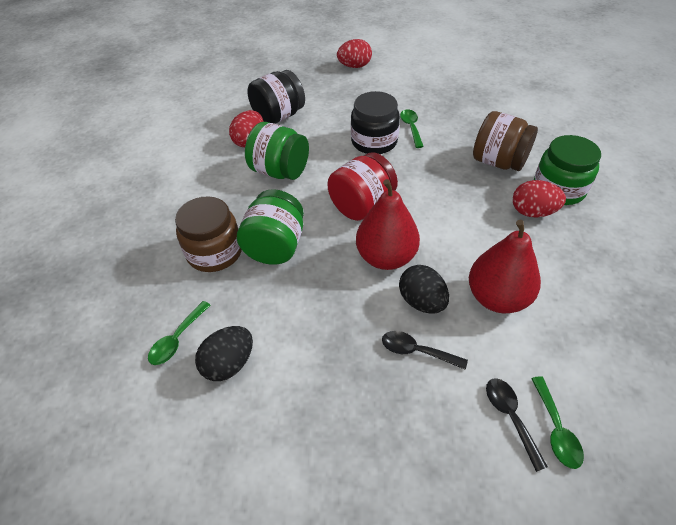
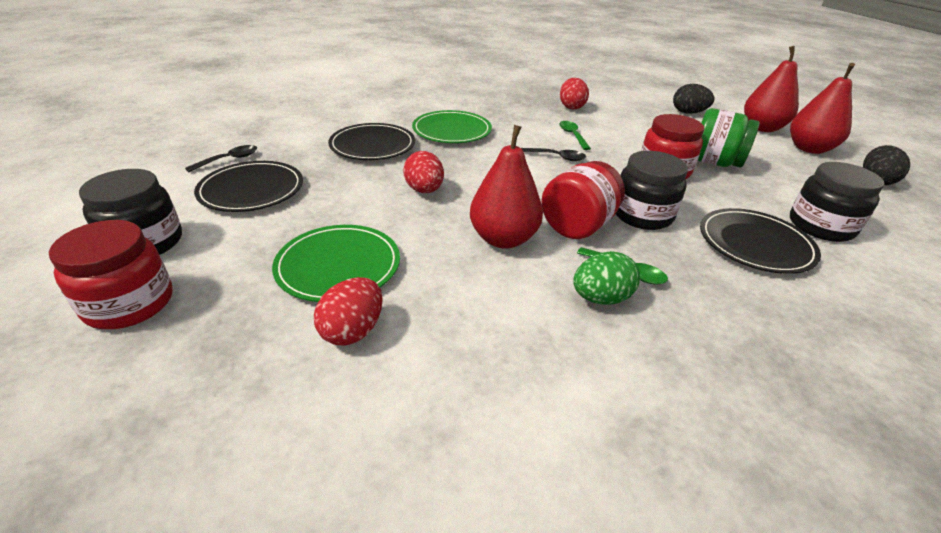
black jar: [247,70,305,124] [351,91,400,154] = 2 -> [79,169,182,255] [616,151,688,230] [790,162,884,242] = 3
black plate: none = 0 -> [194,161,303,212] [328,123,415,160] [700,208,821,274] = 3
brown jar: [175,196,242,272] [473,111,538,171] = 2 -> none = 0
green egg: none = 0 -> [573,251,640,304] = 1
green jar: [237,189,304,265] [245,122,309,180] [534,135,601,205] = 3 -> [698,108,760,167] = 1
green plate: none = 0 -> [272,225,400,302] [412,110,492,143] = 2
green spoon: [148,301,211,365] [400,109,424,148] [531,376,584,469] = 3 -> [559,121,591,150] [577,247,668,285] = 2
red jar: [328,152,398,221] = 1 -> [49,220,173,329] [541,161,625,239] [641,114,704,179] = 3
red pear: [356,179,420,270] [469,220,541,313] = 2 -> [470,125,543,249] [744,46,799,132] [790,63,855,154] = 3

